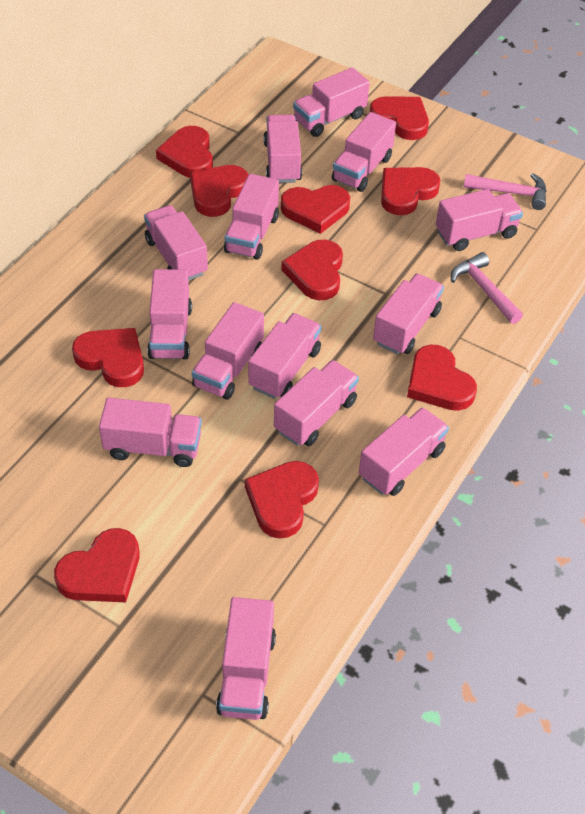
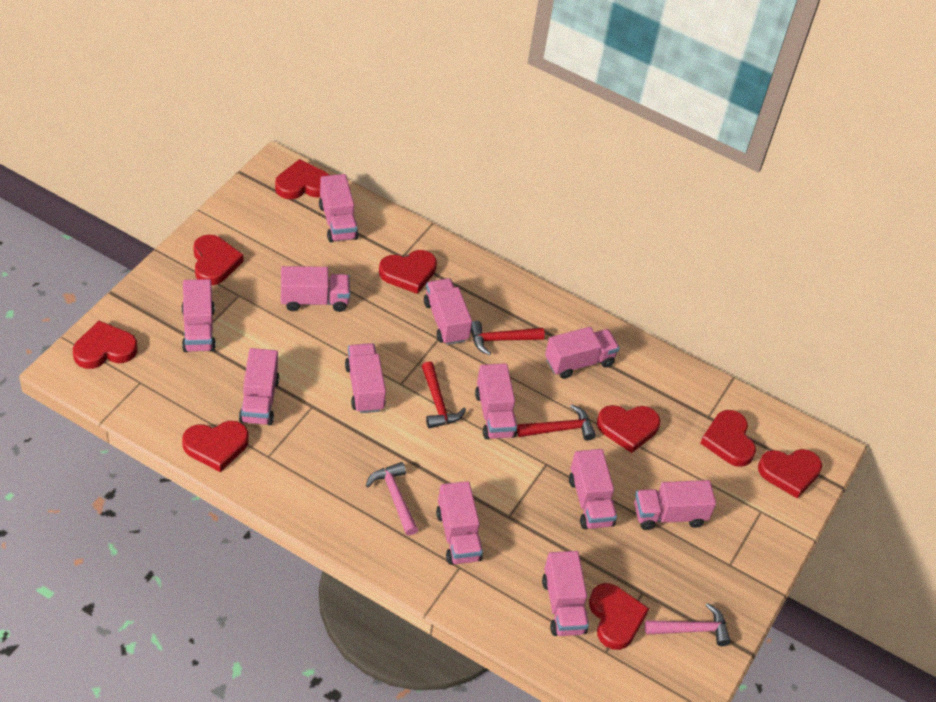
pink truck: [99,398,202,467] [144,205,208,281] [147,269,192,360] [192,302,264,400] [216,597,276,720] [224,174,279,260] [248,313,322,399] [263,115,302,183] [274,360,359,446] [293,67,370,137] [332,112,396,192] [359,407,449,496] [373,274,444,354] [436,189,523,251] = 14 -> [182,279,216,352] [239,348,279,425] [281,266,350,312] [319,174,359,243] [345,343,386,413] [424,278,472,345] [436,481,483,565] [475,363,517,439] [542,551,589,636] [545,327,620,379] [569,449,617,529] [634,480,716,530] = 12
red hammer: none = 0 -> [421,362,466,429] [471,321,545,355] [517,405,596,441] = 3
red heart: [54,528,139,602] [72,328,144,387] [156,126,213,178] [190,165,249,217] [245,461,319,539] [281,185,350,234] [281,240,343,300] [370,96,429,140] [381,167,440,215] [407,345,477,411] = 10 -> [73,321,137,369] [182,421,249,472] [193,235,244,285] [275,159,329,199] [379,250,437,294] [589,583,649,650] [597,405,660,453] [700,410,756,467] [758,449,822,498] = 9

